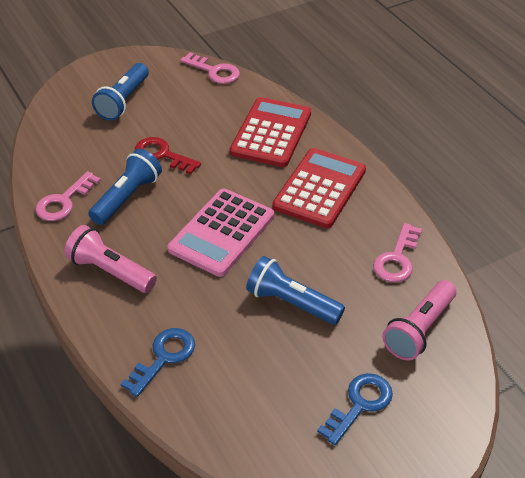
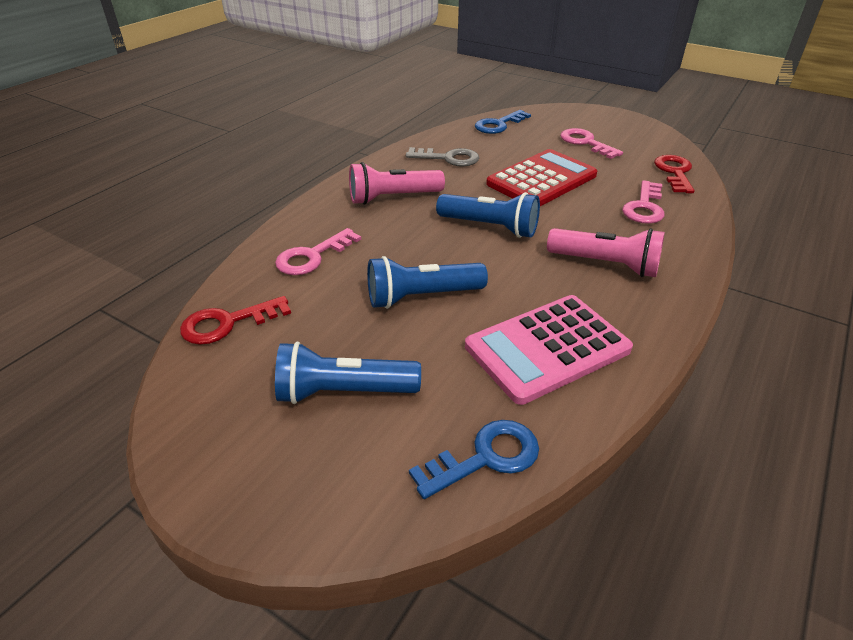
grey key: none = 0 -> [406,147,479,167] = 1
red calculator: [230,97,311,167] [272,148,366,228] = 2 -> [486,149,597,206] = 1
red key: [135,137,201,174] = 1 -> [180,296,291,345] [654,155,695,193] = 2

